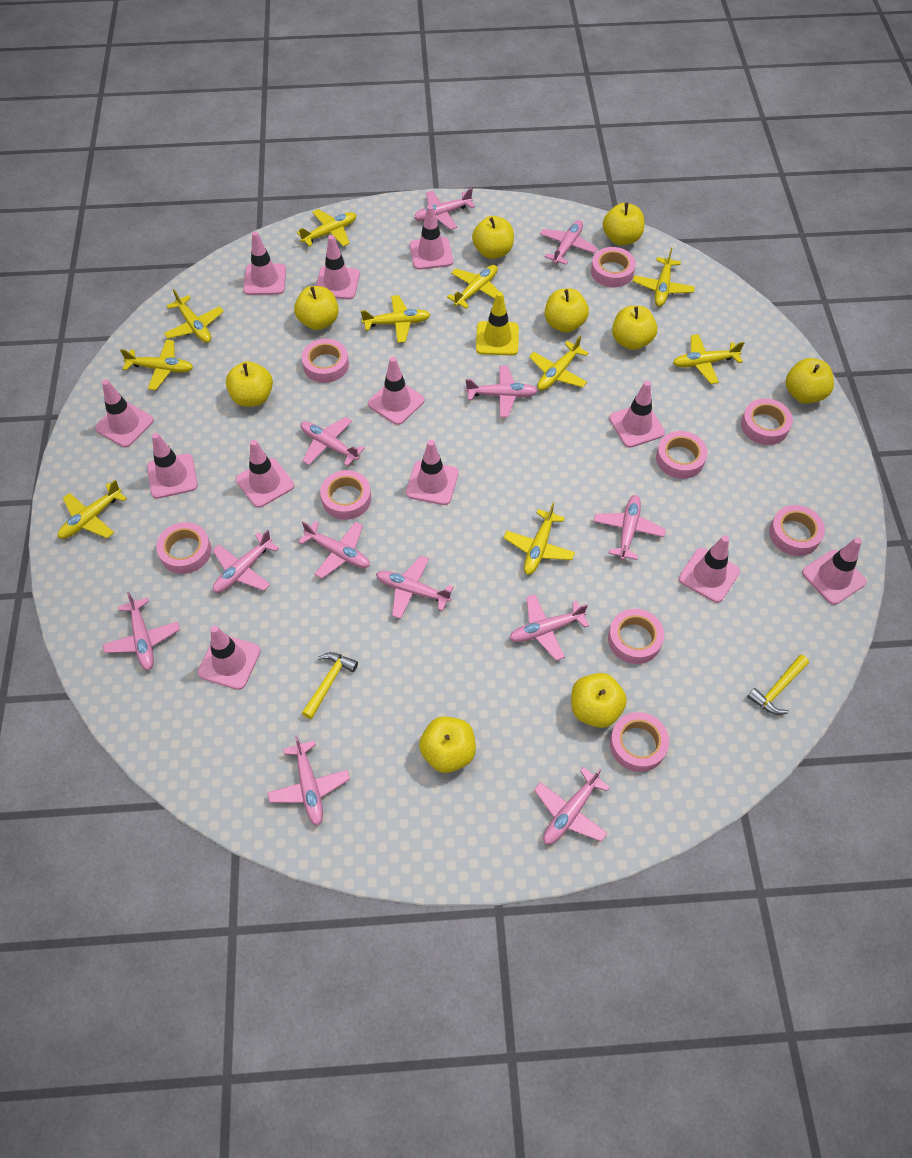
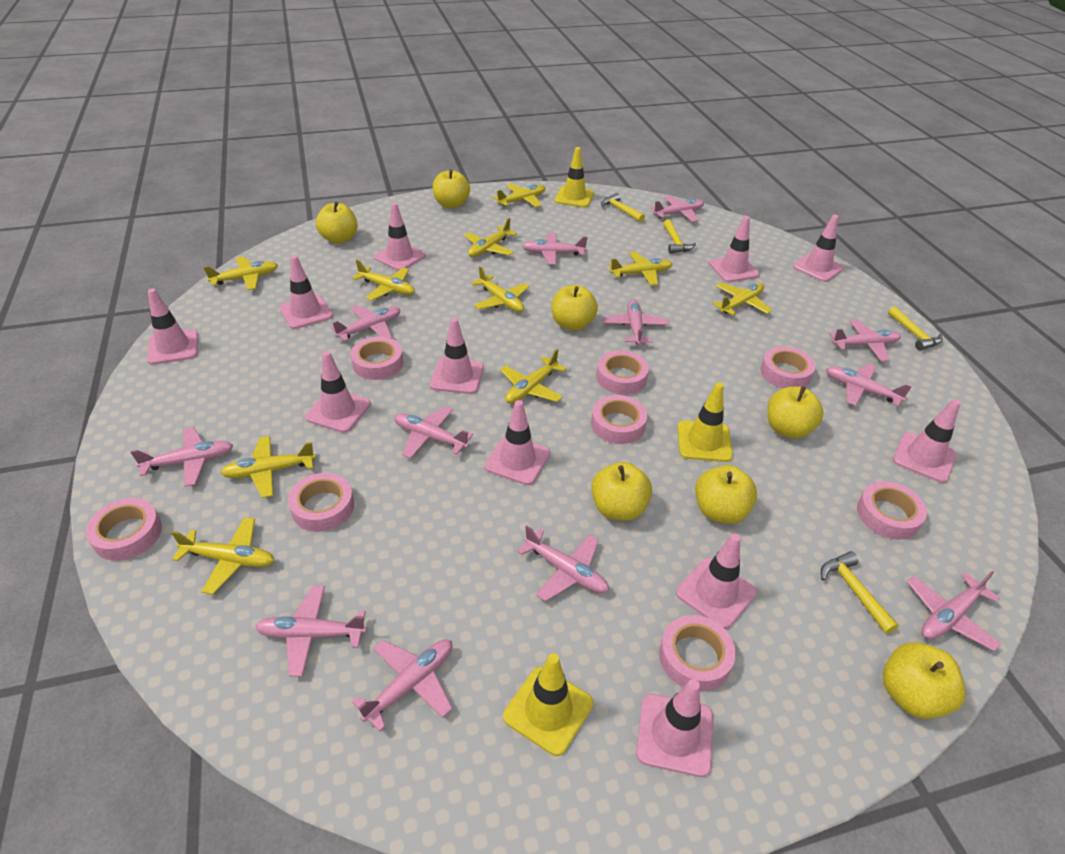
pink tape: [156,522,211,574] [302,339,349,383] [320,470,371,520] [591,247,636,287] [608,609,664,664] [610,712,669,772] [656,431,707,479] [741,399,793,445] [769,505,825,556] = 9 -> [86,498,162,561] [288,473,354,532] [350,337,403,380] [591,395,647,444] [596,350,649,395] [659,615,736,692] [760,346,815,388] [857,481,927,540] = 8
pink traffic cone: [95,380,154,447] [147,433,198,499] [198,626,261,690] [236,440,294,508] [243,231,286,295] [316,235,360,299] [368,357,424,425] [406,440,459,505] [410,205,453,270] [609,381,665,448] [679,535,740,603] [802,537,867,605] = 12 -> [147,288,198,365] [280,255,333,329] [305,351,371,433] [374,203,426,271] [430,318,484,394] [485,400,550,485] [636,679,713,777] [676,533,757,629] [709,216,760,282] [793,215,844,282] [893,399,961,483] = 11
yellow apple: [226,361,273,407] [294,286,339,330] [419,716,476,773] [472,216,514,259] [545,289,589,333] [571,673,627,728] [603,203,644,245] [612,306,657,350] [786,358,834,404] = 9 -> [316,202,358,244] [433,169,470,208] [552,285,598,331] [591,462,652,521] [695,465,757,524] [767,386,824,439] [883,642,966,719] = 7
yellow hammer: [302,652,358,719] [747,655,809,715] = 2 -> [601,193,645,222] [663,220,696,253] [821,551,899,634] [888,306,943,351] = 4
yellow traffic cone: [476,292,519,355] = 1 -> [503,653,594,756] [555,147,594,208] [678,382,733,462] = 3

